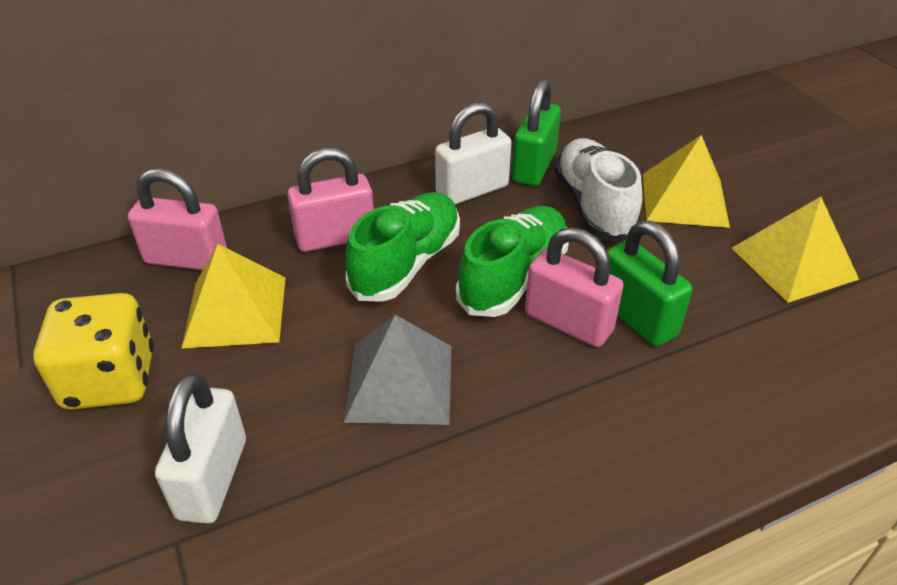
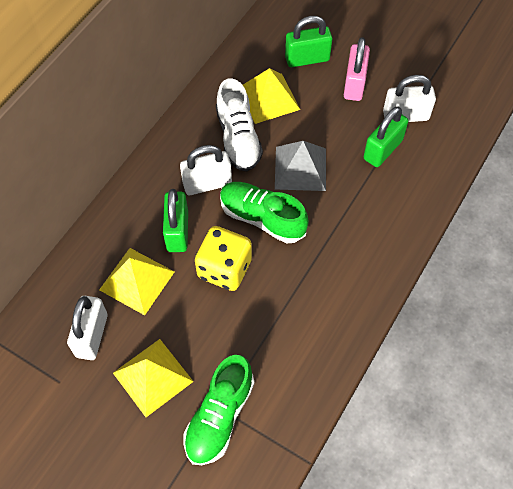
green padlock: [512,79,561,186] [607,221,693,346] = 2 -> [163,189,188,252] [285,16,332,67] [364,107,409,167] = 3
pink padlock: [128,168,227,270] [287,148,374,252] [525,227,624,347] = 3 -> [344,37,370,101] = 1
white padlock: [155,373,246,524] [435,102,512,205] = 2 -> [67,296,108,360] [180,145,232,195] [383,75,436,122] = 3

